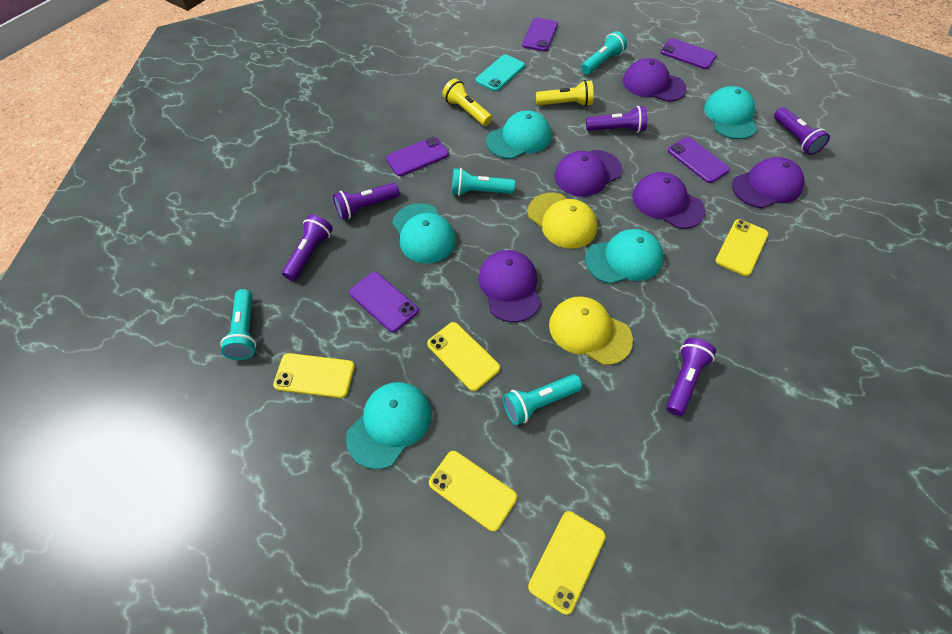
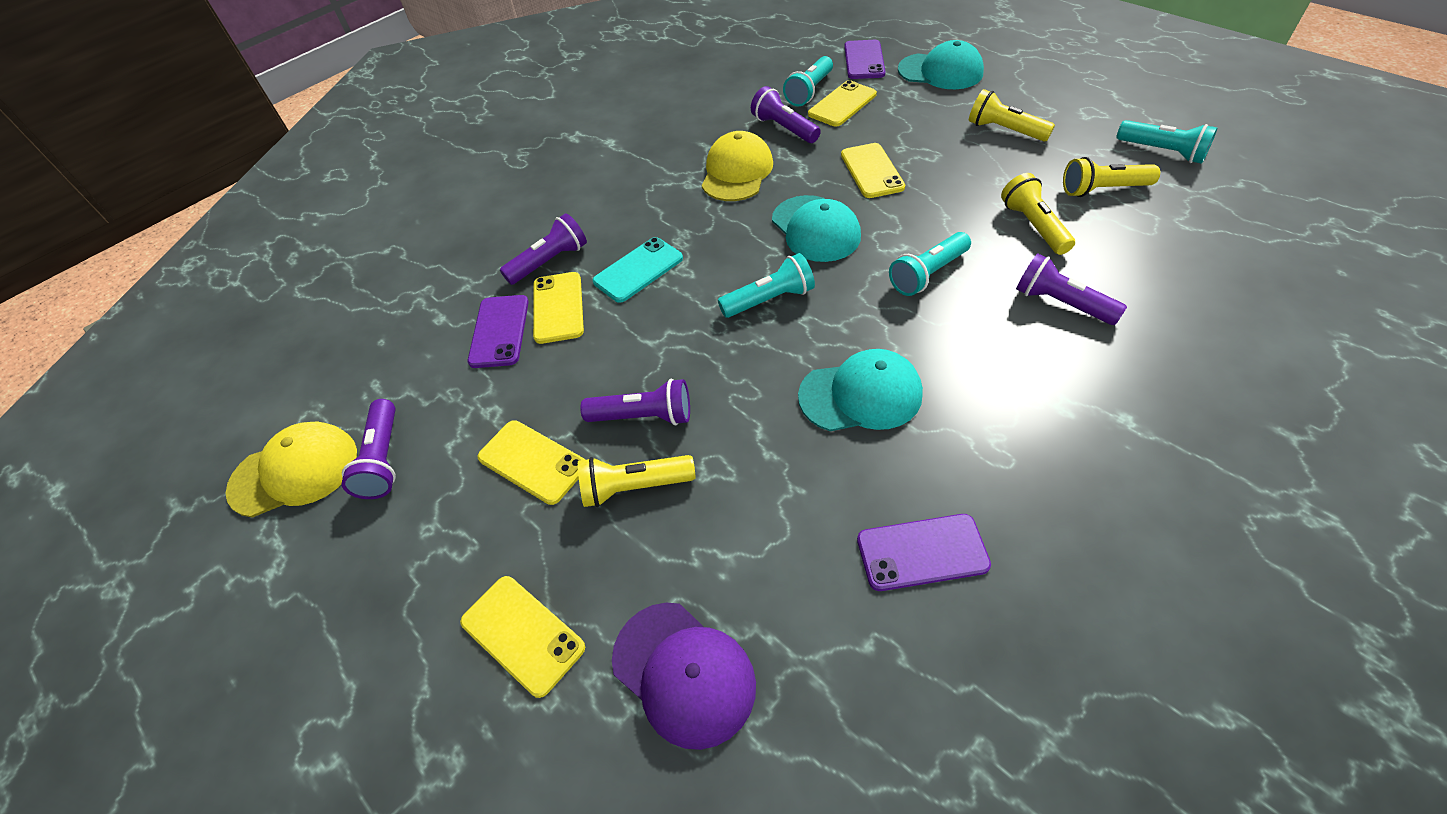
purple cap: [478,250,541,322] [555,150,622,197] [623,58,687,102] [632,172,705,229] [732,157,804,208] = 5 -> [612,603,756,750] = 1
purple phone: [349,272,418,332] [386,137,449,176] [522,18,558,52] [661,38,717,69] [668,137,730,183] = 5 -> [468,295,529,368] [844,40,885,79] [857,514,991,591] = 3
turquoise cap: [346,382,431,469] [392,203,456,263] [486,110,551,159] [585,229,663,284] [704,86,757,140] = 5 -> [772,195,861,262] [798,349,923,431] [898,40,984,89] = 3
yellow flashlight: [442,79,492,126] [536,80,594,106] = 2 -> [578,455,695,507] [969,89,1055,141] [1001,173,1075,255] [1063,157,1160,197] = 4

